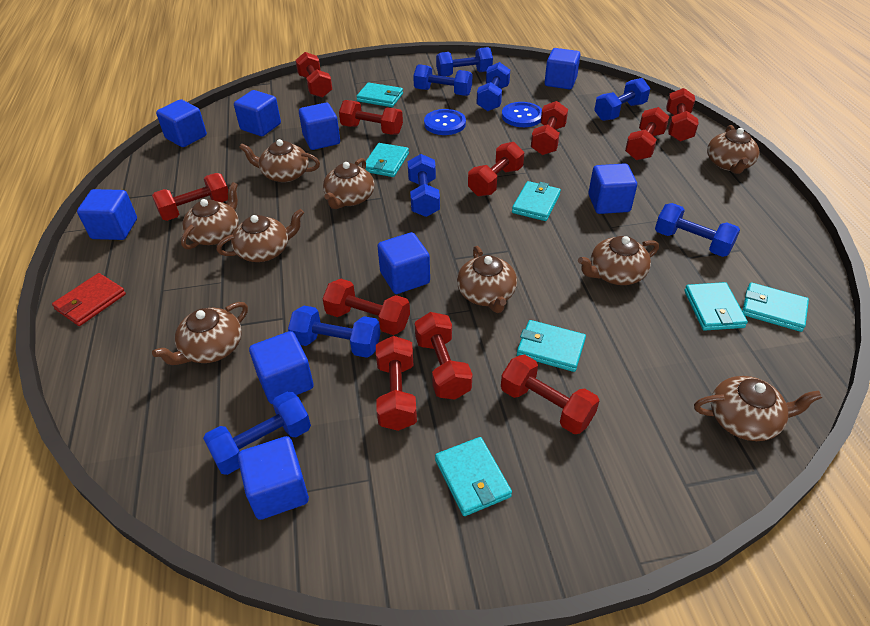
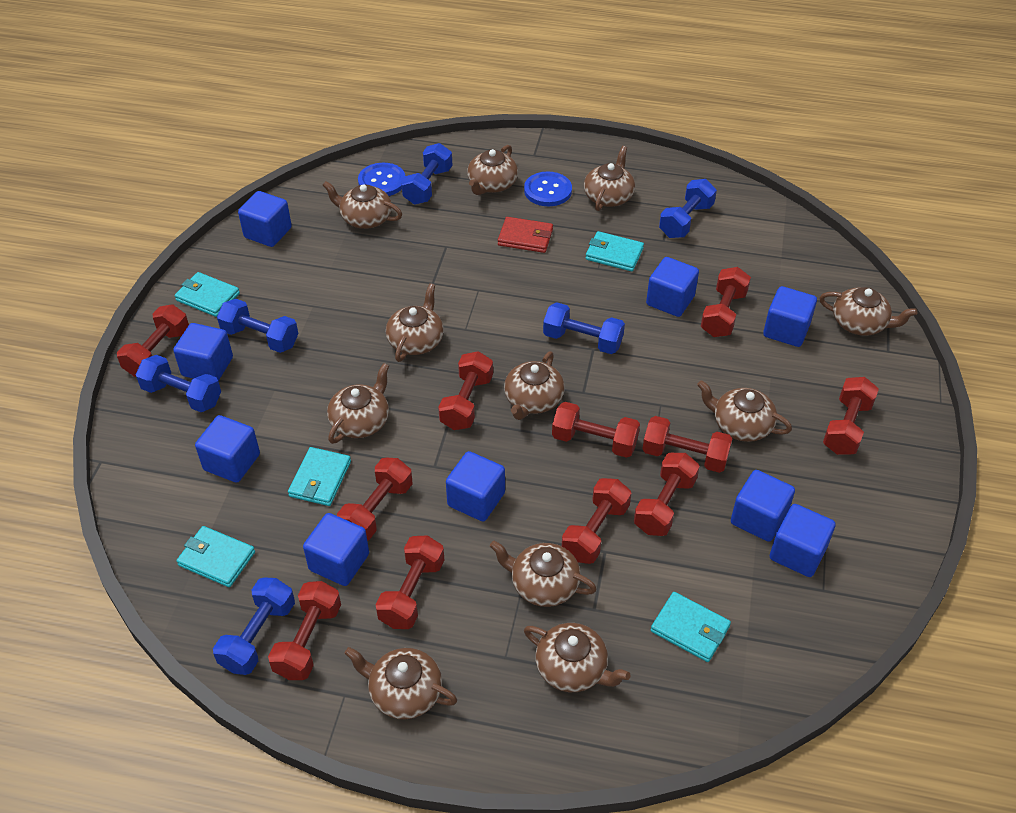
blue dumbbell: [203,391,311,475] [288,306,380,358] [408,154,440,217] [413,64,472,96] [436,47,493,77] [476,62,510,111] [594,78,650,121] [655,203,740,257] = 8 -> [136,355,221,412] [213,578,295,675] [217,299,298,353] [401,143,452,205] [543,302,625,354] [659,179,717,238] = 6
brown teapot: [152,302,248,365] [181,182,239,250] [217,209,304,262] [239,139,320,182] [323,158,374,209] [457,246,517,313] [578,236,659,285] [694,376,822,441] [707,125,760,174] = 9 -> [322,181,402,229] [327,363,389,444] [344,647,457,719] [386,283,444,362] [467,145,518,195] [490,541,596,607] [504,351,565,420] [524,623,631,692] [584,146,635,211] [697,380,792,442] [819,287,917,336] = 11
turquoise wallet: [356,82,403,107] [366,143,409,177] [435,437,512,516] [512,181,561,221] [517,320,586,372] [684,282,748,331] [742,282,809,332] = 7 -> [175,272,240,317] [176,526,255,587] [288,447,351,506] [586,231,644,271] [651,592,731,662] = 5

